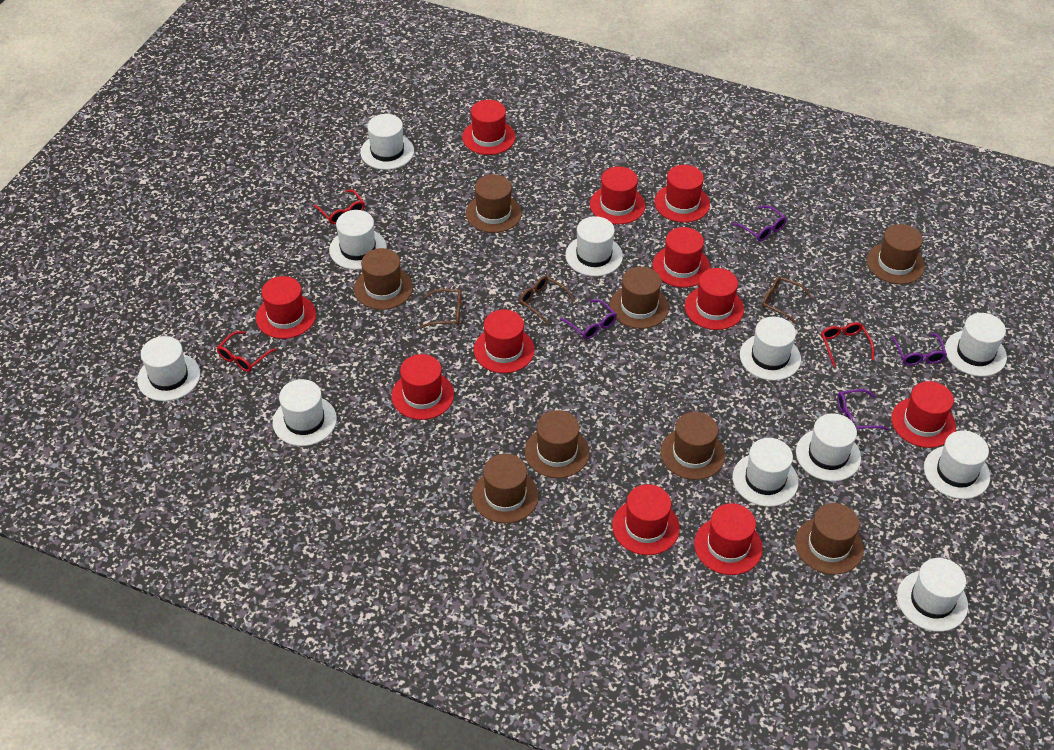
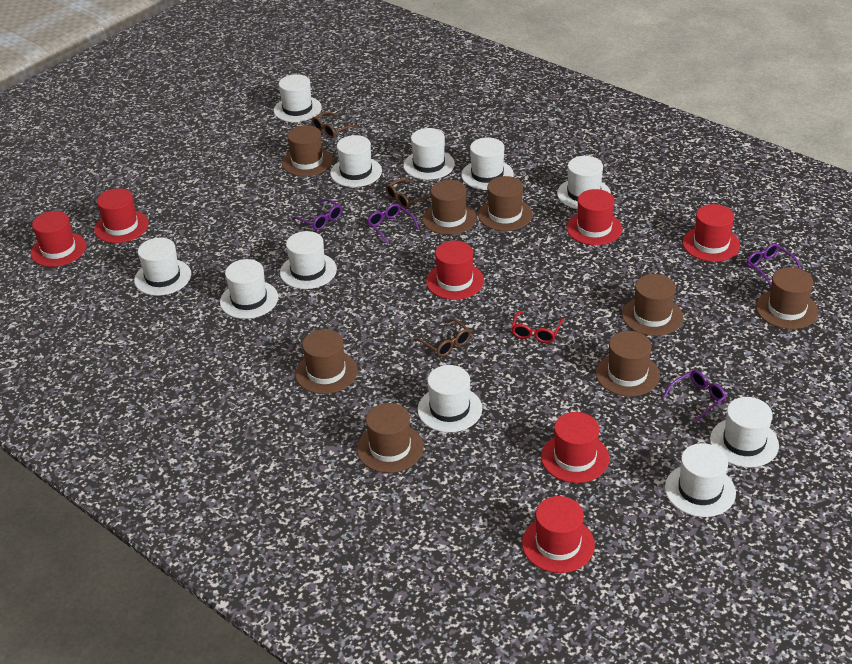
red glasses: [217,331,277,372] [313,190,365,224] [821,322,874,367] = 3 -> [511,311,563,343] = 1
red hat: [256,276,316,339] [391,354,454,420] [462,100,515,155] [474,309,535,373] [590,166,645,224] [612,484,680,555] [652,227,711,288] [654,165,710,223] [685,268,744,330] [694,503,763,575] [891,381,956,448] = 11 -> [31,211,86,267] [94,188,149,243] [426,241,484,300] [522,496,595,573] [541,412,609,483] [567,189,623,245] [683,204,740,262] = 7

